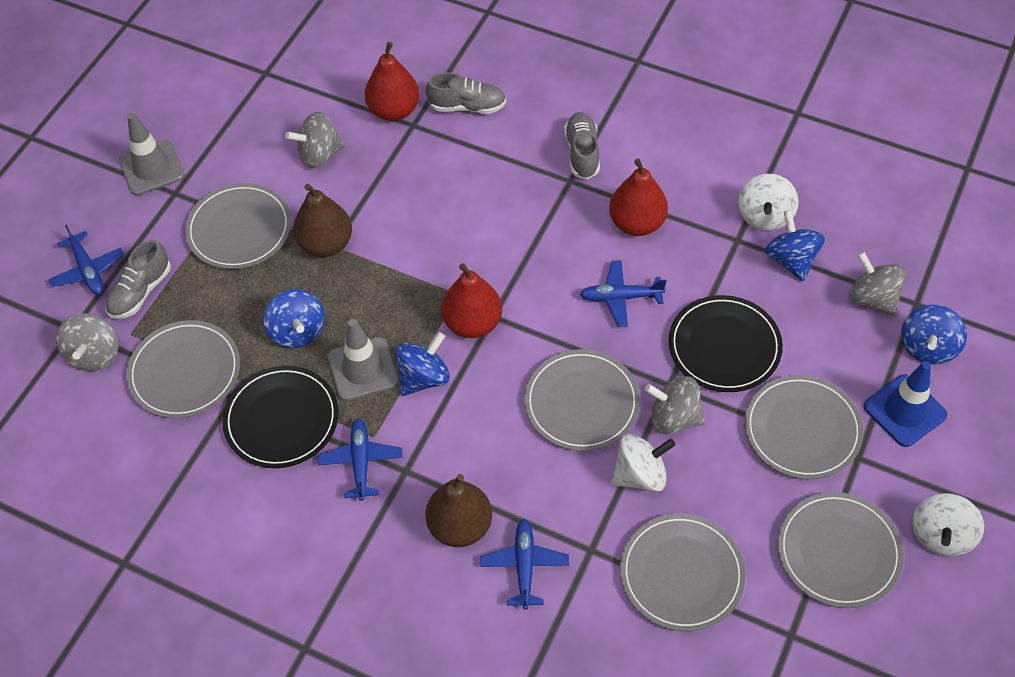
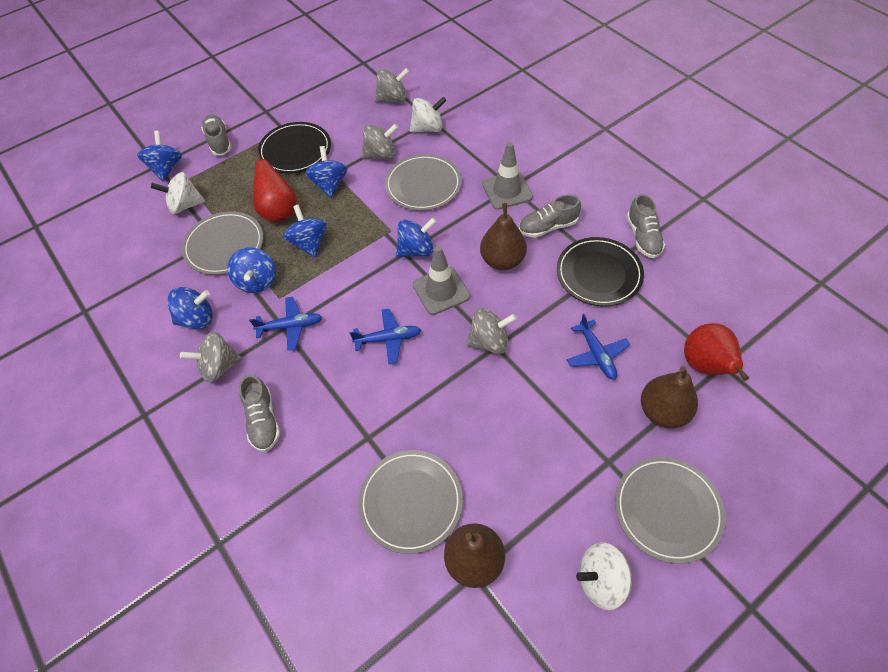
blue plane: [48,225,124,295] [318,418,403,501] [480,519,569,610] [580,260,667,327] = 4 -> [249,297,322,351] [350,309,421,364] [567,314,630,380] = 3
blue spinning top: [263,289,325,348] [395,332,450,396] [765,210,825,281] [901,305,967,365] = 4 -> [137,131,182,181] [167,287,213,329] [227,247,276,293] [283,205,327,258] [305,146,348,198] [396,218,436,257] = 6
blue traffic cone: [864,361,948,447] = 1 -> none = 0
brown pear: [293,184,352,257] [425,474,492,547] = 2 -> [444,523,505,588] [480,203,527,270] [641,366,698,429] = 3
grey plate: [126,320,240,418] [185,183,291,269] [524,349,640,451] [620,514,746,631] [744,375,863,479] [777,492,903,608] = 6 -> [182,211,263,275] [358,450,463,554] [385,154,462,211] [615,457,726,564] = 4
grey shoe: [105,240,171,319] [426,72,506,114] [564,112,600,180] = 3 -> [201,114,232,155] [239,374,280,452] [519,194,581,238] [627,194,665,258] = 4
red pear: [365,42,420,121] [441,263,502,338] [609,159,668,236] = 3 -> [253,147,297,222] [684,323,749,381] = 2

